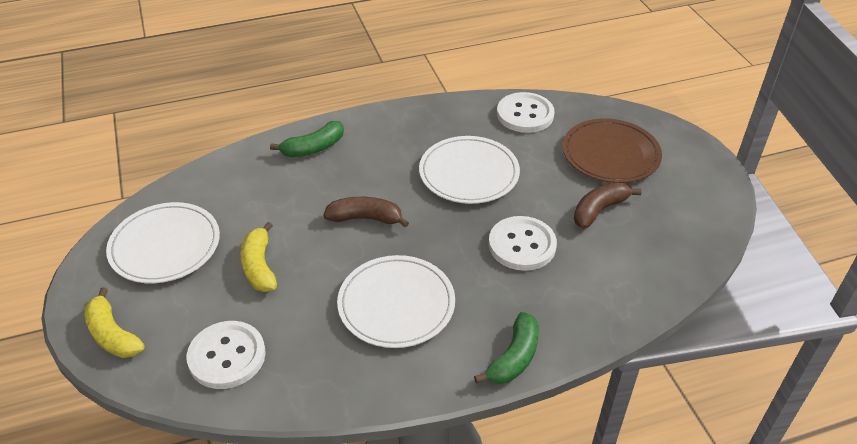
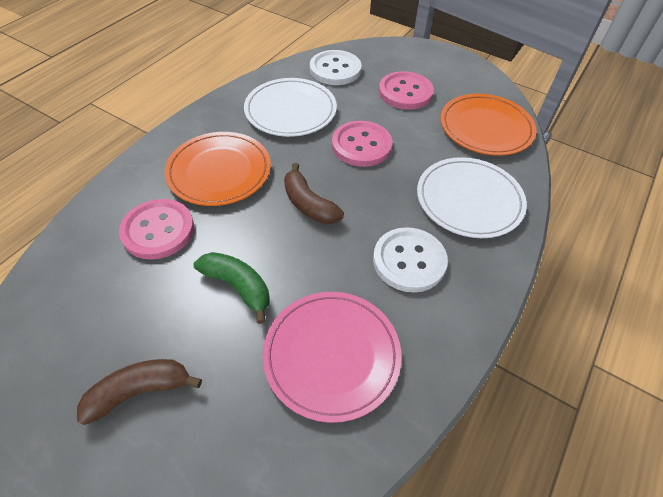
brown plate: [562,118,662,183] = 1 -> none = 0
green banana: [270,121,344,157] [474,312,539,384] = 2 -> [194,252,269,324] = 1
orange plate: none = 0 -> [165,132,271,206] [440,94,536,156] = 2
pink button: none = 0 -> [119,199,194,259] [332,121,392,167] [379,71,434,110] = 3
pink plate: none = 0 -> [263,292,402,423] = 1
white button: [187,321,266,389] [489,216,557,271] [497,92,554,133] = 3 -> [310,50,362,85] [373,227,448,292] = 2
white plate: [106,202,220,283] [337,255,455,348] [419,136,520,204] = 3 -> [244,78,337,137] [417,157,527,238] = 2
yellow banana: [85,288,144,358] [240,222,277,292] = 2 -> none = 0

